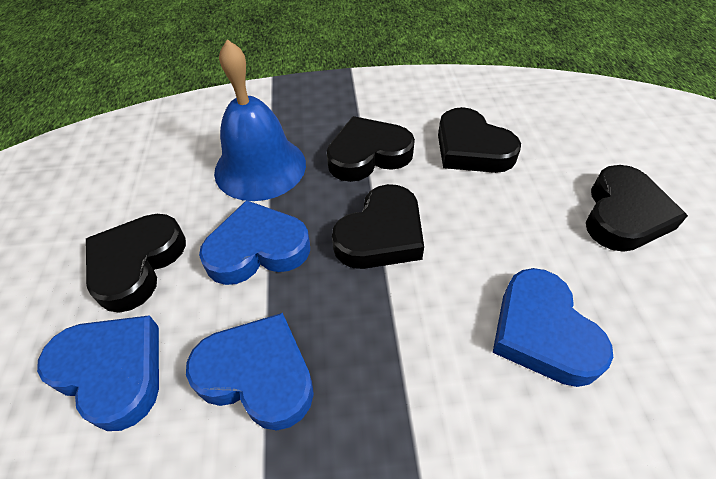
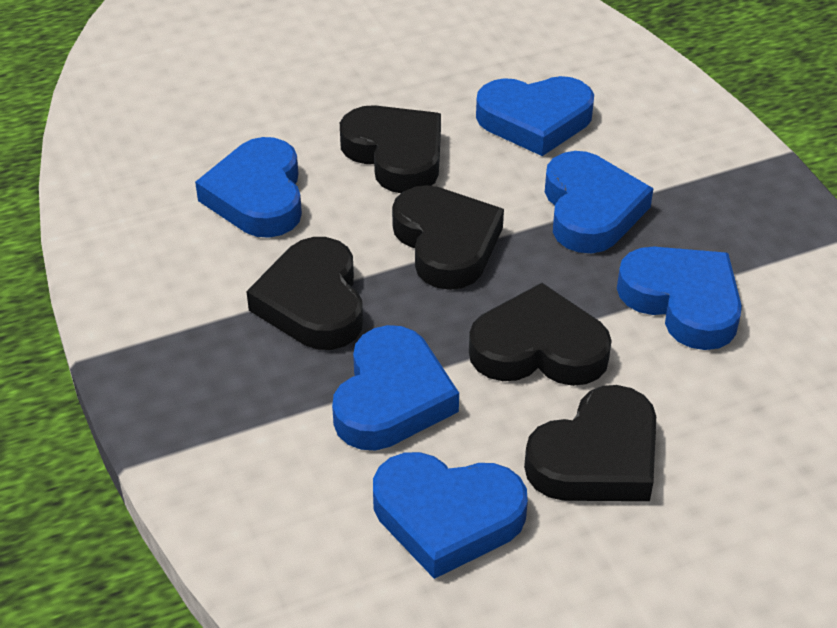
blue bell: [214,39,306,201] = 1 -> none = 0
blue heart: [37,315,159,431] [186,313,314,430] [199,200,310,285] [493,268,613,387] = 4 -> [195,137,302,238] [332,325,459,450] [373,452,528,579] [476,76,594,156] [545,151,653,253] [617,247,742,350] = 6

